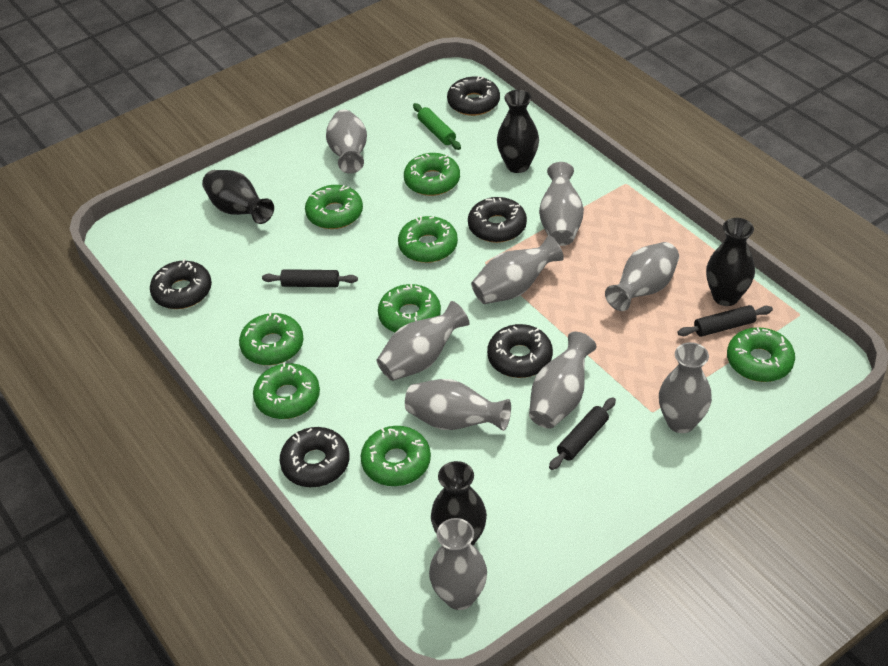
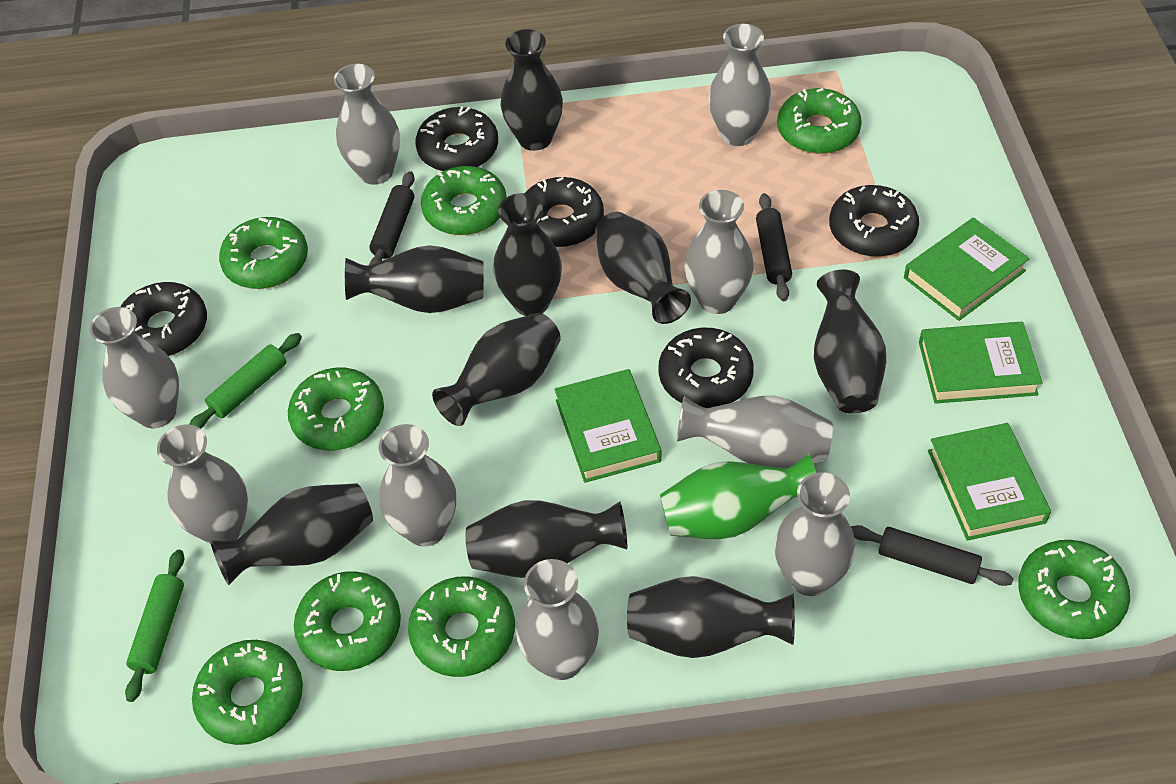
black vase: [202,170,274,224] [431,461,487,546] [497,90,539,173] [706,218,755,306] = 4 -> [210,483,373,585] [345,245,484,313] [432,313,561,426] [465,500,627,578] [493,193,562,316] [500,29,563,151] [595,212,691,324] [627,576,795,658] [814,269,886,414] = 9
green book: none = 0 -> [554,369,661,483] [904,217,1030,321] [919,322,1043,404] [928,423,1051,541] = 4
green rolling pin: [413,103,461,150] = 1 -> [125,550,184,702] [189,333,302,429] = 2
green vase: none = 0 -> [660,454,816,539] = 1

